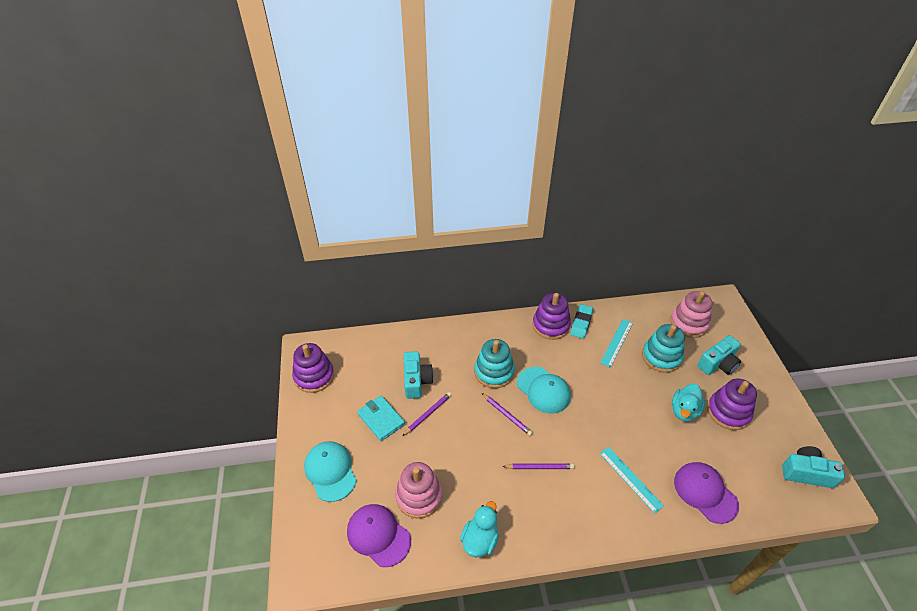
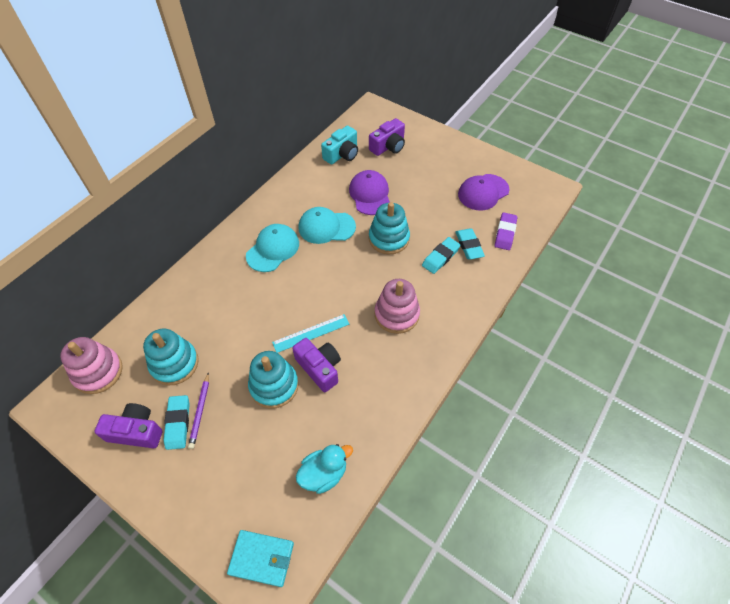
purple camera: none = 0 -> [95,403,162,448] [292,338,341,392] [369,118,405,156] = 3
purple eraser: none = 0 -> [495,212,517,250] = 1
purple pencil: [402,392,452,436] [482,393,533,436] [502,463,575,469] = 3 -> [188,372,209,449] = 1
purple stacking toy: [292,343,334,393] [532,293,571,340] [707,378,757,430] = 3 -> none = 0
turquoise camera: [403,351,434,399] [697,335,741,375] [782,446,845,488] = 3 -> [321,126,358,165] = 1
turquoise duck: [460,501,499,557] [672,384,706,421] = 2 -> [296,444,353,494] = 1
turquoise eraser: [570,304,593,339] = 1 -> [163,395,190,450] [422,237,461,274] [455,228,485,259] = 3
turquoise ruler: [600,319,633,368] [600,447,664,514] = 2 -> [272,314,349,353] = 1
turquoise stacking toy: [474,339,515,388] [642,324,685,373] = 2 -> [143,328,199,386] [248,351,299,408] [369,202,410,254] = 3

